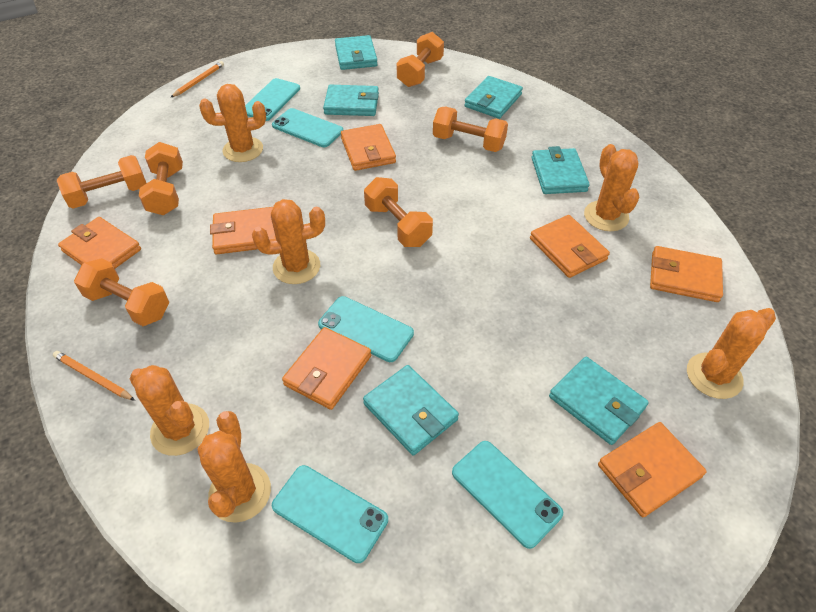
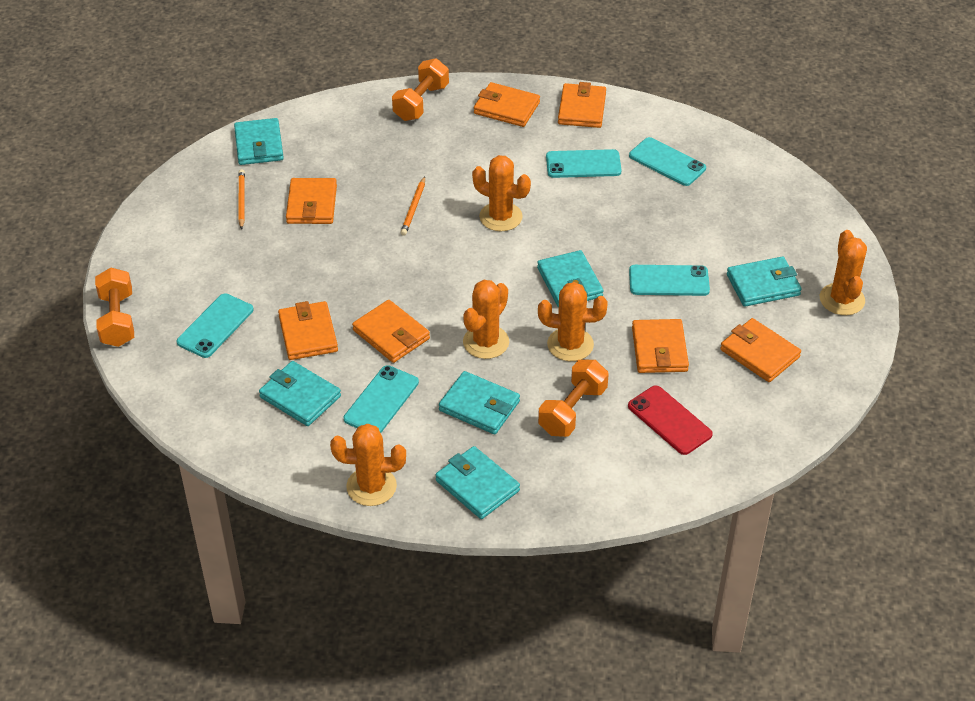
orange cactus: [129,365,209,456] [197,411,271,523] [199,84,266,162] [252,199,325,284] [584,144,639,231] [687,308,776,399] = 6 -> [330,424,406,506] [463,280,509,359] [472,155,531,232] [538,282,608,361] [820,230,867,315] = 5
orange dumbbell: [56,155,147,208] [74,258,169,326] [139,142,183,215] [364,177,433,247] [397,32,444,87] [433,107,508,152] = 6 -> [95,268,134,347] [392,58,449,121] [538,360,609,437] = 3
red phone: none = 0 -> [628,385,713,455] = 1

